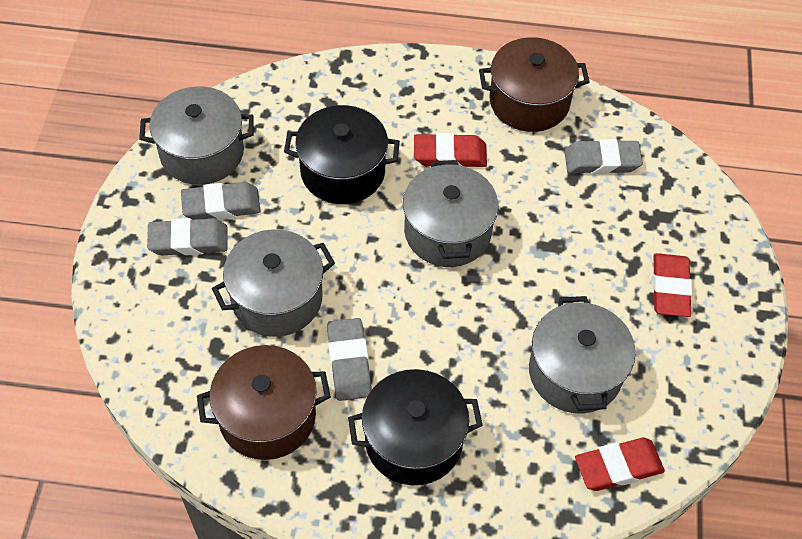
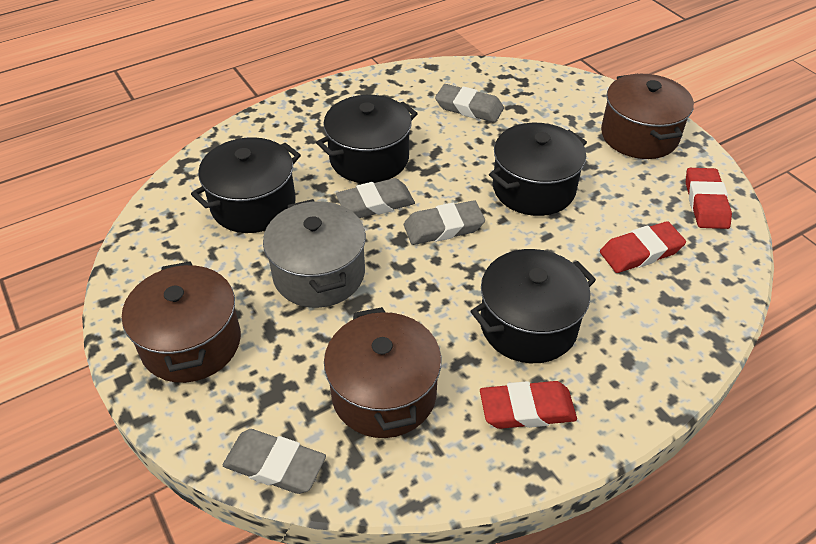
black pot: [284,105,400,204] [348,369,483,485] = 2 -> [191,137,301,233] [316,95,418,183] [470,249,596,363] [489,123,587,216] = 4
brown pot: [197,345,331,460] [479,37,589,132] = 2 -> [122,261,241,383] [324,307,442,438] [601,74,694,159] = 3
grey pot: [139,86,254,185] [212,229,335,337] [403,160,498,267] [529,296,635,414] = 4 -> [263,199,366,308] = 1

